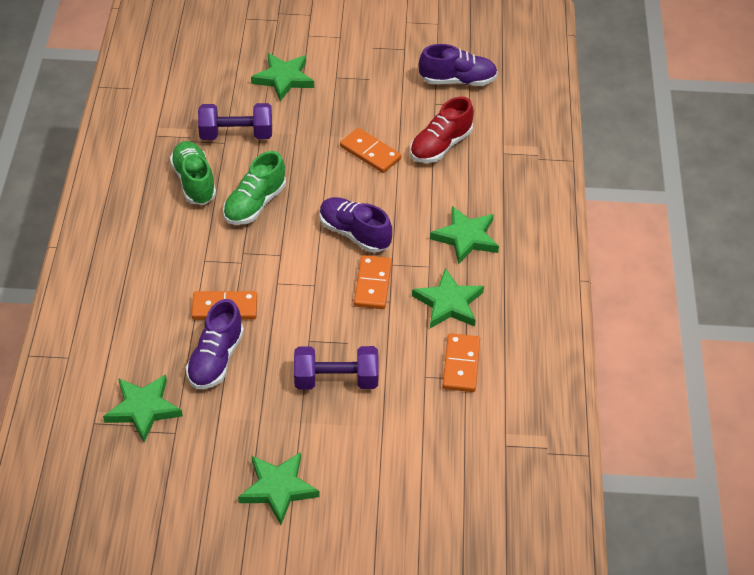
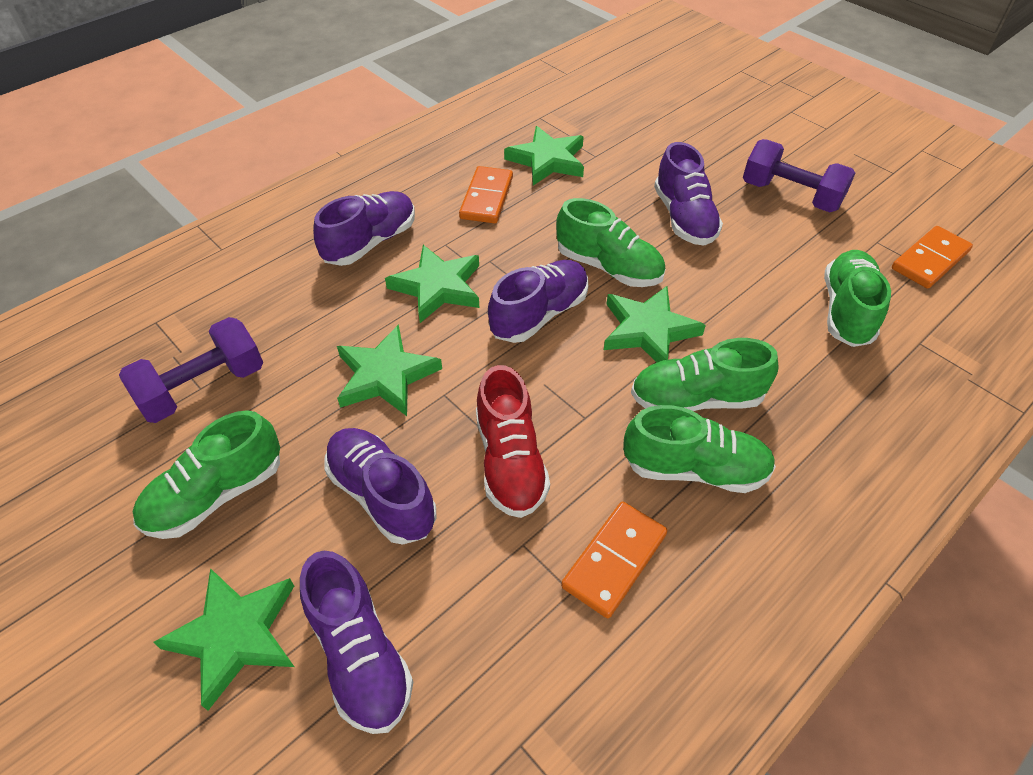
green shoe: [170,141,216,205] [223,151,286,225] = 2 -> [132,410,280,539] [556,198,665,287] [623,405,776,493] [631,338,778,411] [824,250,891,347] = 5
orange domino: [191,291,257,320] [340,128,401,173] [354,255,392,309] [442,333,480,392] = 4 -> [459,166,513,224] [561,502,667,618] [892,226,973,289] = 3
purple shoe: [186,299,244,389] [320,197,392,253] [419,44,498,86] = 3 -> [300,551,413,734] [313,191,415,266] [324,428,437,545] [488,260,588,343] [654,142,723,246] = 5

